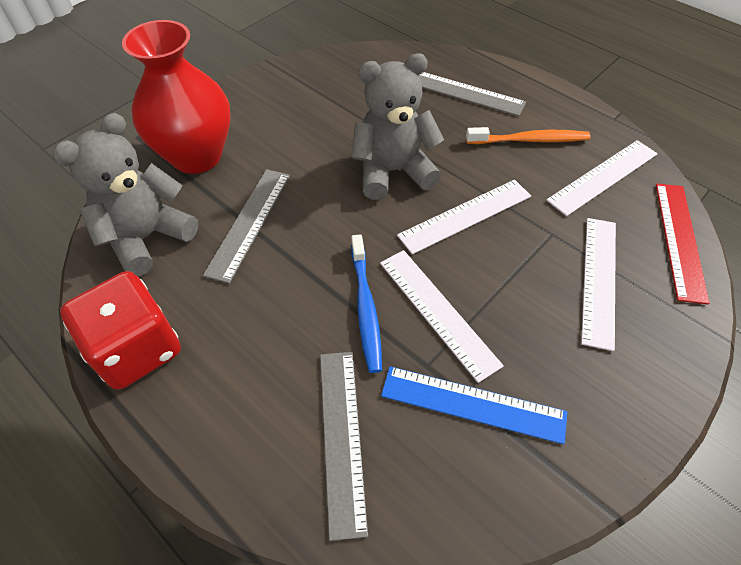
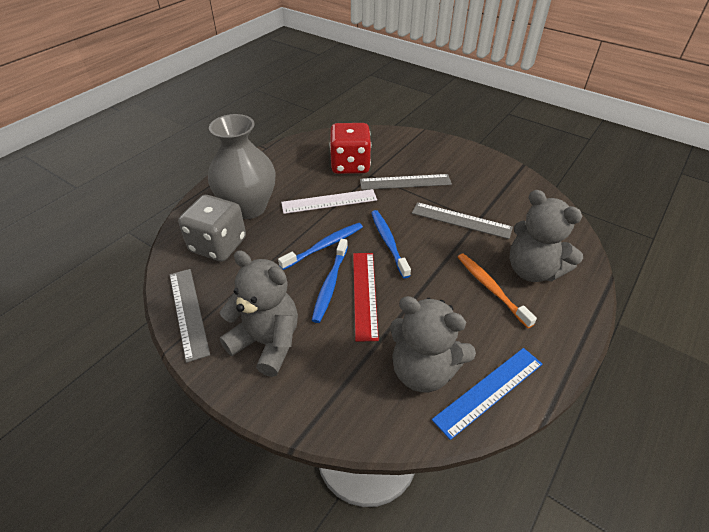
blue toothbrush: [351,234,382,373] = 1 -> [278,223,363,270] [312,239,348,323] [371,210,411,278] = 3
grey dice: none = 0 -> [178,195,246,262] = 1
grey teddy bear: [53,113,198,276] [351,53,444,200] = 2 -> [220,250,298,377] [390,296,476,392] [509,190,583,282] = 3
grey vase: none = 0 -> [208,114,276,219] = 1
red vase: [122,20,230,174] = 1 -> none = 0
white ruler: [380,250,504,383] [397,180,531,254] [546,140,658,216] [581,218,616,351] = 4 -> [281,189,377,214] = 1

